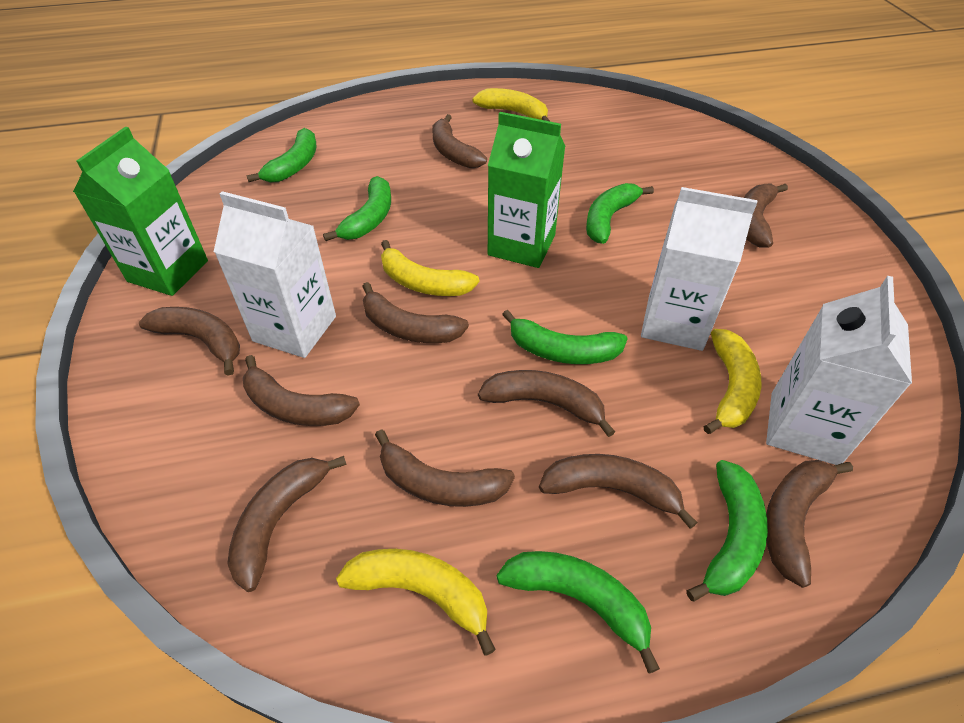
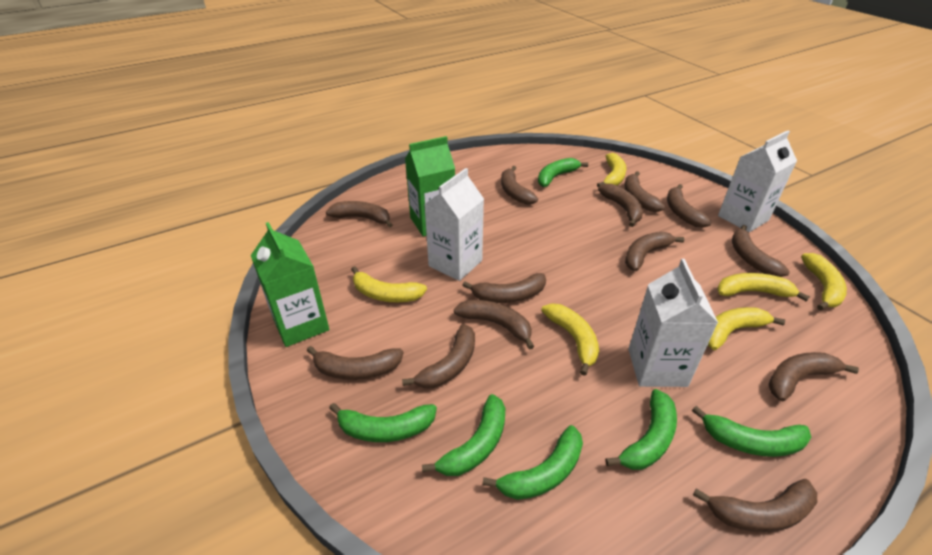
brown banana: [139,307,240,376] [227,456,347,592] [243,355,360,426] [362,282,469,343] [375,429,515,507] [432,114,487,168] [478,370,615,437] [539,454,698,529] [744,183,788,248] [766,460,853,588] = 10 -> [307,346,403,380] [326,201,393,228] [402,324,475,388] [454,300,534,350] [462,273,546,303] [501,166,538,204] [598,184,643,227] [624,171,665,212] [625,232,684,271] [667,184,712,228] [693,479,817,532] [732,225,790,277] [768,352,859,401] = 13
yellow banana: [336,549,496,656] [381,240,479,296] [472,88,550,121] [703,329,761,434] = 4 -> [351,266,427,302] [541,303,599,376] [597,153,627,187] [708,307,785,350] [717,273,810,301] [801,253,847,311] = 6

